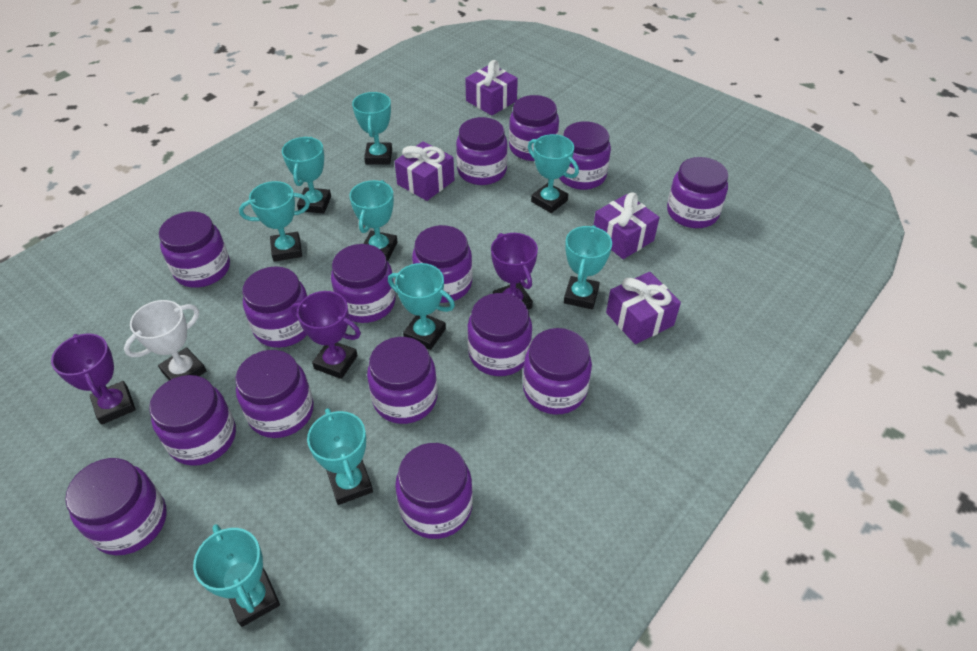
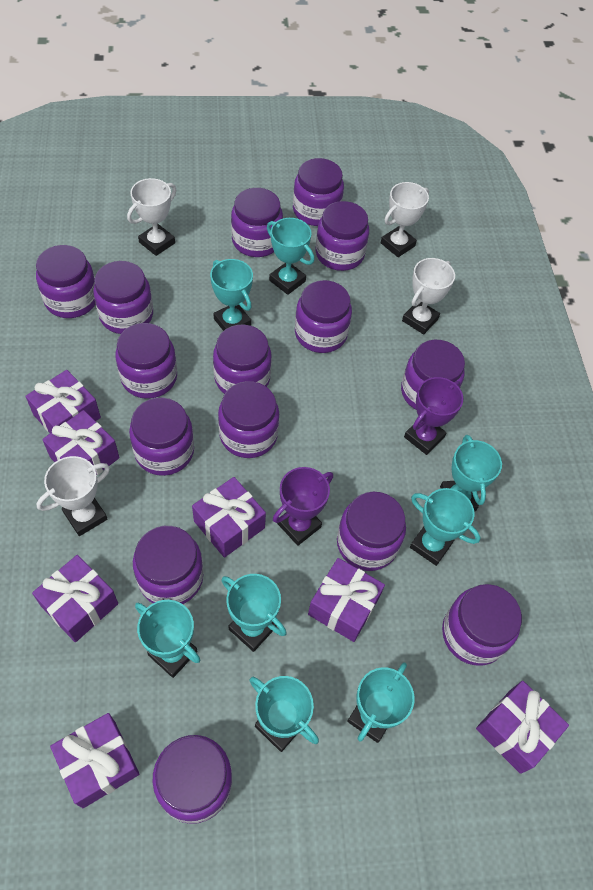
purple gift: [394,141,454,201] [465,60,518,115] [594,193,660,259] [606,272,681,344] = 4 -> [25,370,101,433] [32,555,118,642] [42,410,120,475] [50,713,139,808] [192,477,266,558] [308,558,385,642] [476,681,569,774] = 7
purple trophy: [51,334,136,425] [291,291,361,379] [491,233,538,310] = 3 -> [273,467,333,546] [404,377,464,455] = 2
turquoise trophy: [193,524,280,627] [239,181,310,262] [282,137,331,214] [307,408,373,505] [349,180,398,261] [352,92,392,165] [388,263,455,350] [528,134,579,213] [564,225,612,309] = 9 -> [135,600,200,678] [210,259,253,331] [222,574,286,652] [249,676,319,752] [267,218,314,295] [347,662,415,743] [410,488,481,566] [440,435,502,511] = 8
white trophy: [124,300,206,380] = 1 -> [36,456,110,536] [127,178,176,256] [381,182,429,257] [402,258,455,335] = 4

